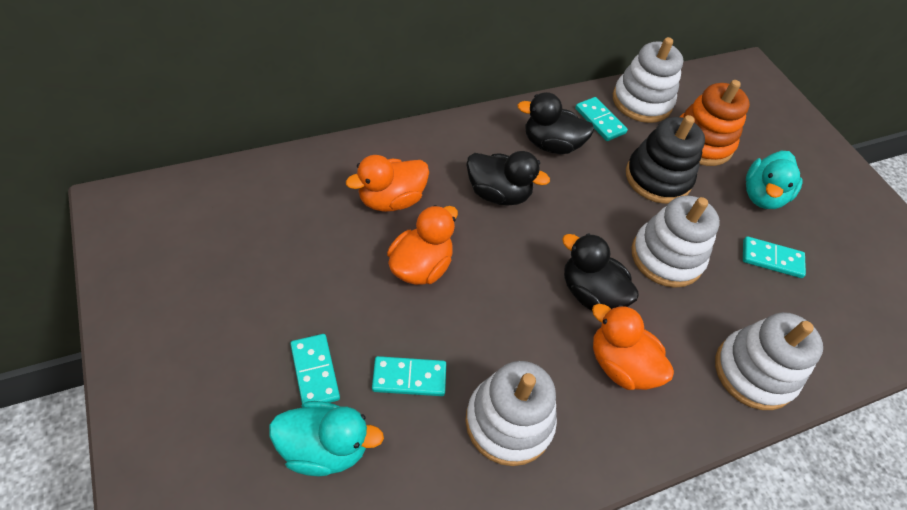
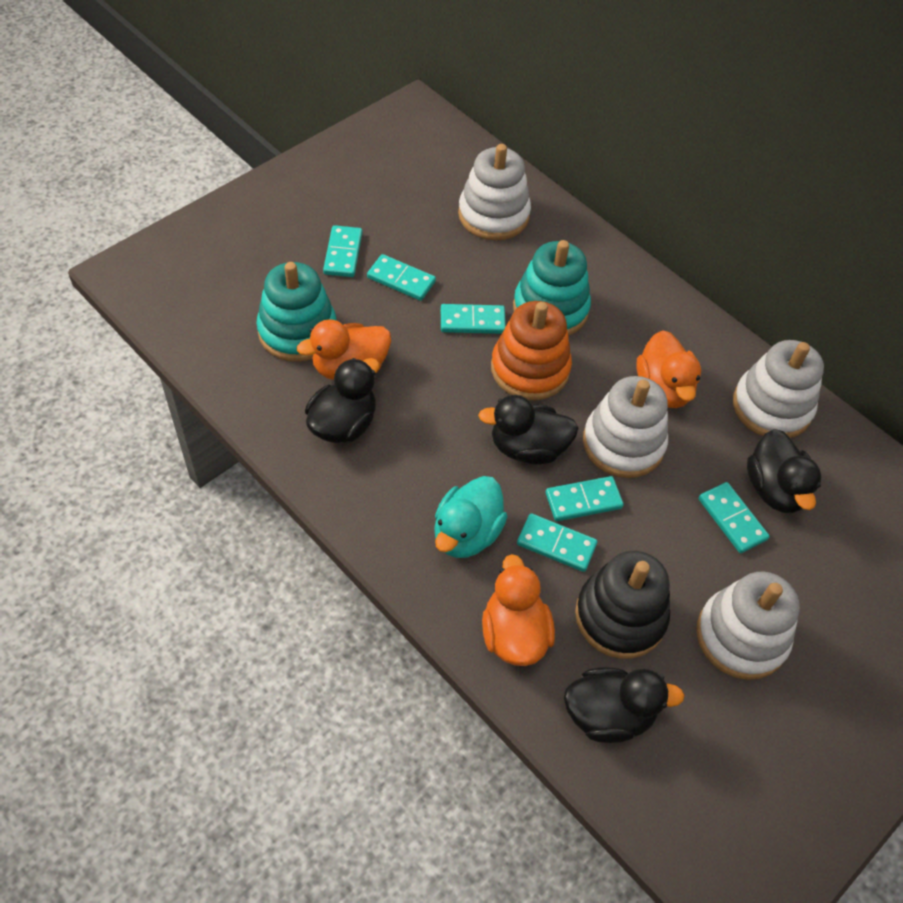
black duck: [466,151,550,206] [517,92,595,154] [562,233,639,310] = 3 -> [305,358,379,443] [478,395,579,465] [564,667,685,743] [747,429,821,513] = 4
turquoise domino: [290,334,340,404] [372,356,446,396] [575,97,628,141] [743,236,806,278] = 4 -> [323,225,362,277] [367,254,436,301] [441,304,506,334] [517,513,598,572] [545,476,624,521] [699,482,770,553] = 6
turquoise duck: [269,401,384,476] [746,150,802,209] = 2 -> [434,476,508,558] = 1
turquoise stacking toy: none = 0 -> [256,262,337,362] [513,240,591,336] = 2

